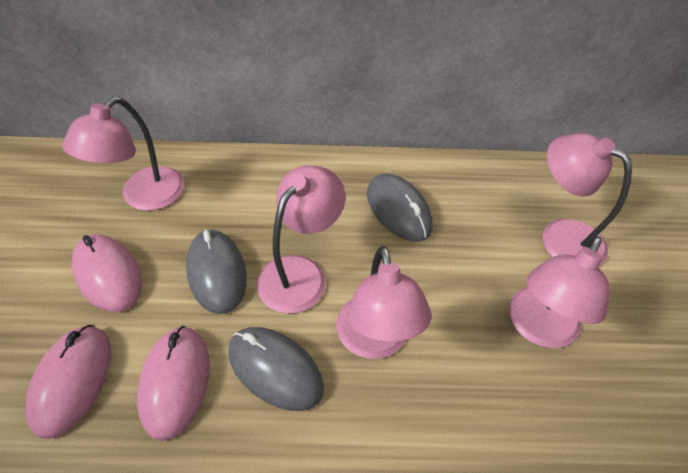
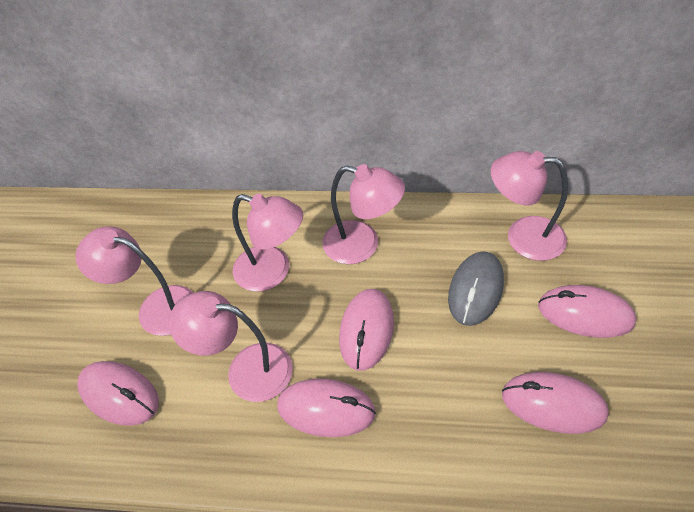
grey mouse: [186,229,247,314] [228,327,324,411] [367,174,433,242] = 3 -> [448,251,504,326] = 1
pink mouse: [25,325,111,439] [72,235,142,312] [137,326,209,441] = 3 -> [77,361,159,426] [277,378,376,437] [339,289,394,371] [502,372,609,434] [538,285,636,338] = 5

